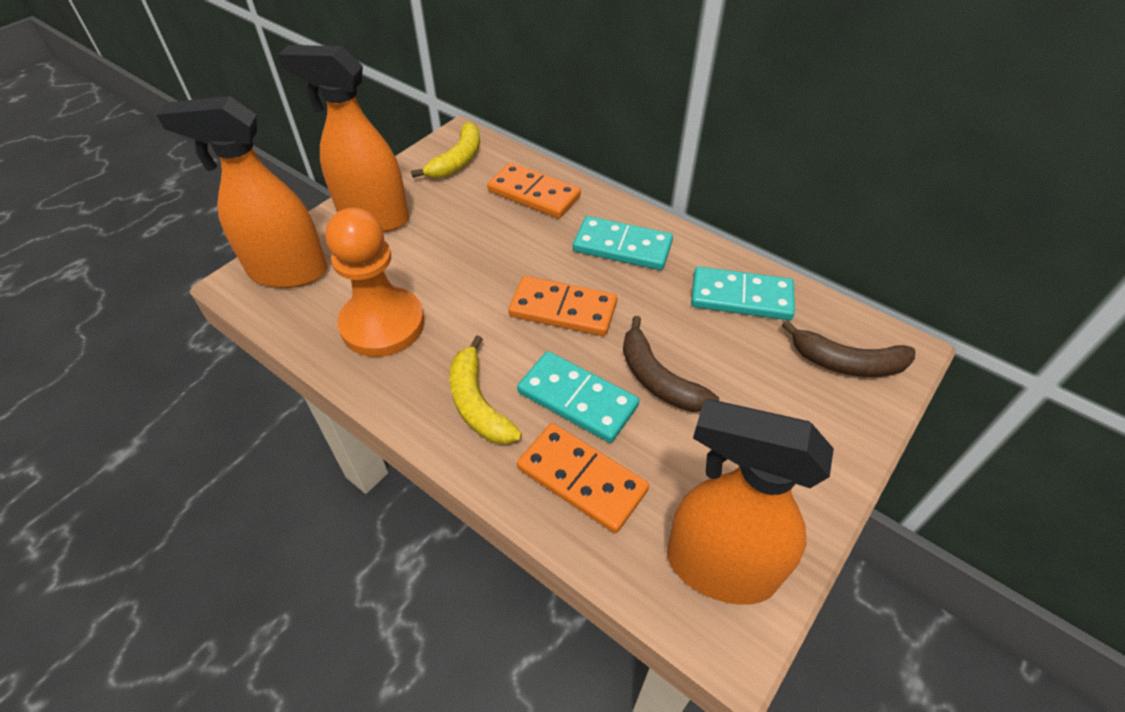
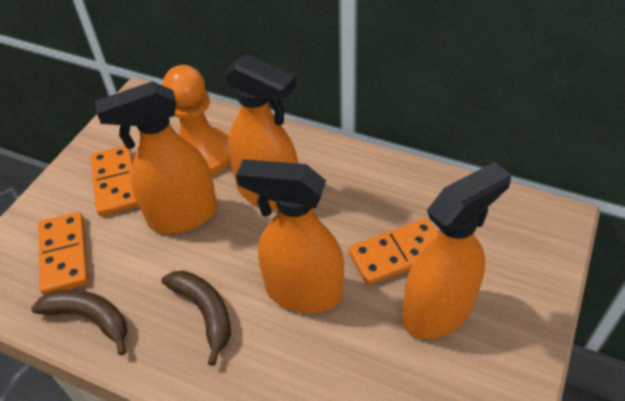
orange spray bottle: [157,96,328,288] [278,45,409,232] [667,399,834,605] = 3 -> [95,81,217,233] [224,54,298,210] [236,159,344,313] [402,162,511,339] = 4
turquoise domino: [517,351,639,443] [573,216,673,270] [691,266,795,320] = 3 -> none = 0
yellow banana: [411,122,480,178] [450,335,522,444] = 2 -> none = 0

